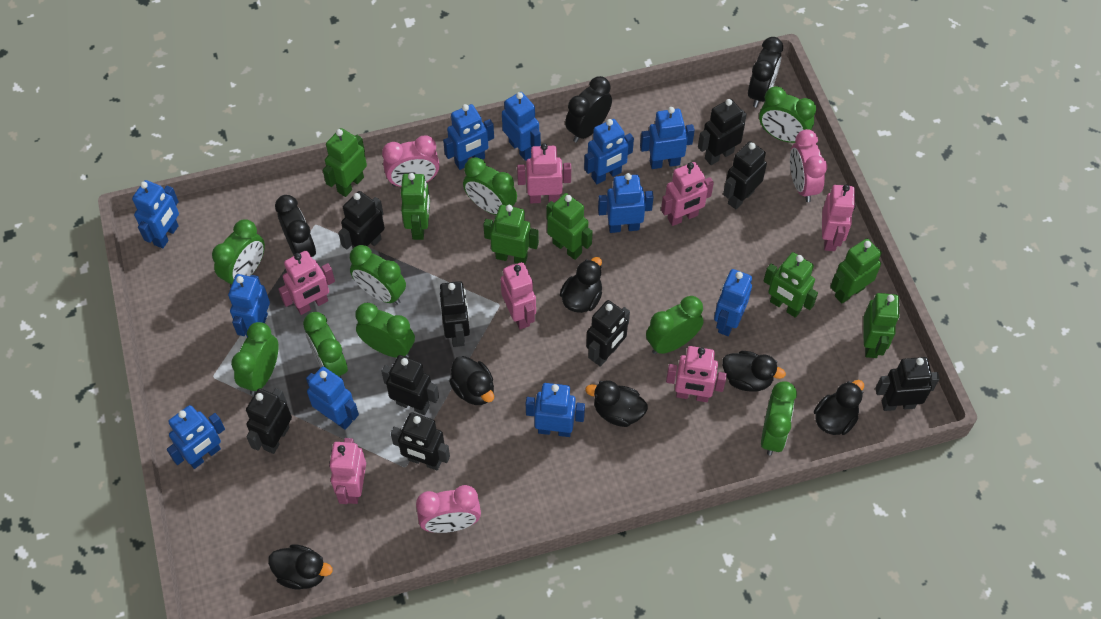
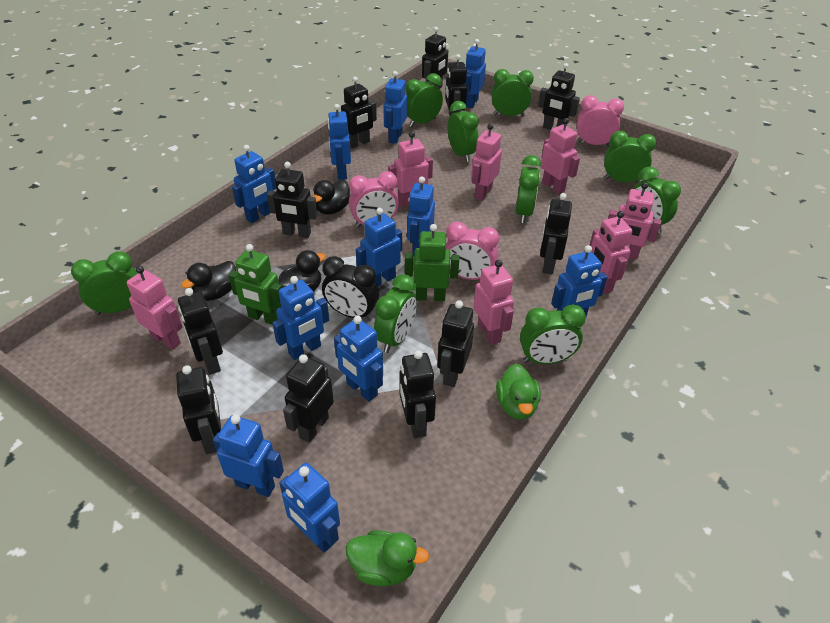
black clock: [275,195,316,257] [565,76,612,143] [748,37,783,108] = 3 -> [322,256,379,320] = 1
black duck: [268,544,333,590] [449,356,494,405] [560,257,602,313] [585,380,648,427] [722,351,786,391] [814,380,864,435] = 6 -> [181,261,236,301] [278,250,326,292] [313,180,350,214] = 3
black robot: [246,388,292,454] [338,191,385,249] [381,355,439,415] [391,412,450,471] [440,281,470,347] [586,300,630,367] [698,99,747,165] [723,141,767,209] [875,357,940,411] = 9 -> [176,365,221,454] [178,288,223,375] [267,162,317,238] [283,354,334,443] [341,77,377,149] [399,350,436,438] [422,27,448,89] [437,300,474,387] [445,54,467,116] [538,63,580,129] [540,193,572,275] = 11
green duck: none = 0 -> [346,530,429,586] [496,364,541,420] = 2
green robot: [323,128,367,197] [401,173,430,240] [483,205,539,264] [546,193,593,260] [764,252,818,318] [830,239,882,304] [863,293,900,358] = 7 -> [229,244,282,325] [405,224,459,301] = 2

